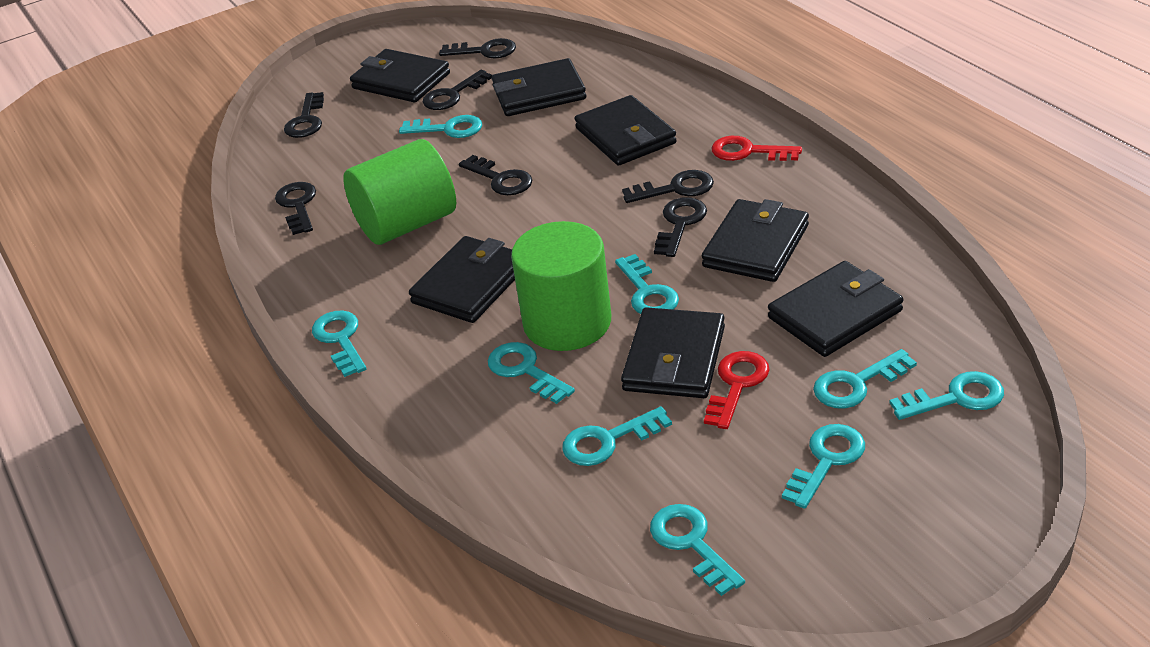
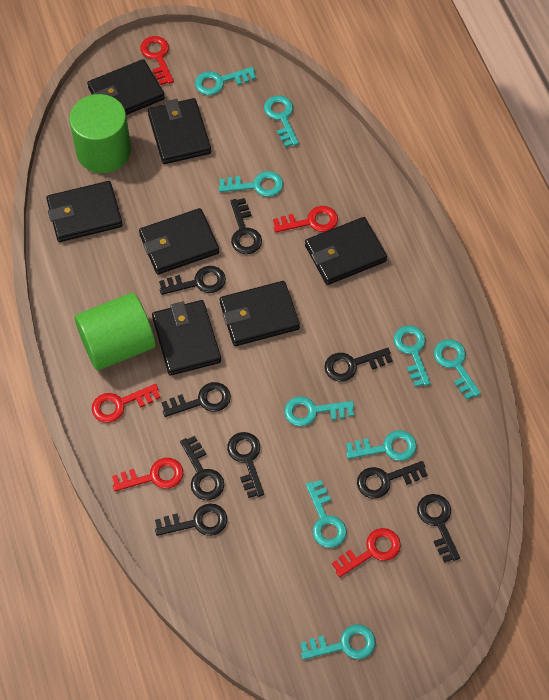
black key: [275,182,316,235] [284,92,324,138] [423,70,492,110] [439,38,516,58] [459,155,532,195] [622,170,714,203] [654,197,707,257] = 7 -> [155,504,227,536] [159,266,226,295] [161,382,231,417] [180,436,224,500] [227,432,264,498] [230,198,262,254] [325,348,393,381] [357,461,427,498] [417,494,460,563] = 9
red key: [704,351,770,429] [712,136,802,161] = 2 -> [92,384,160,423] [112,458,183,491] [140,36,174,85] [273,206,338,233] [332,528,401,577] = 5

